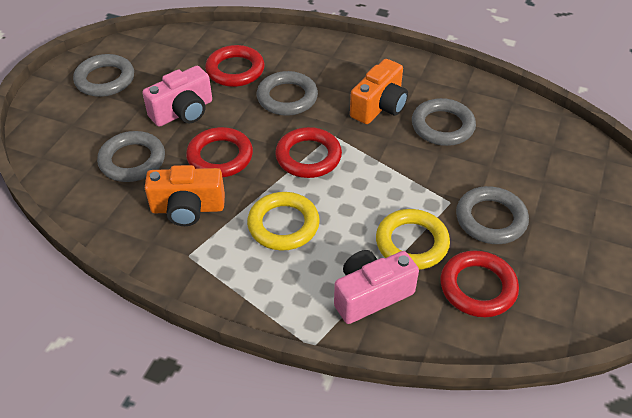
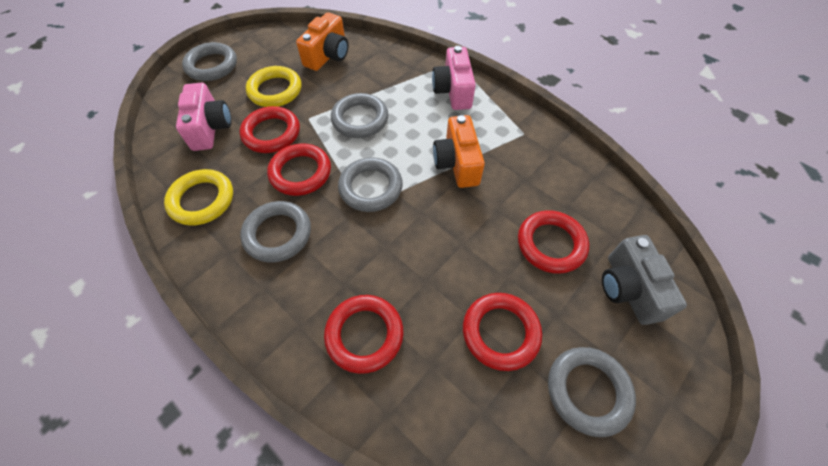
grey camera: none = 0 -> [602,235,687,325] = 1
red ring: [186,127,253,177] [205,45,264,87] [275,127,342,178] [440,250,519,317] = 4 -> [239,106,300,153] [267,144,331,196] [324,295,403,374] [463,293,542,371] [518,210,589,274] = 5

